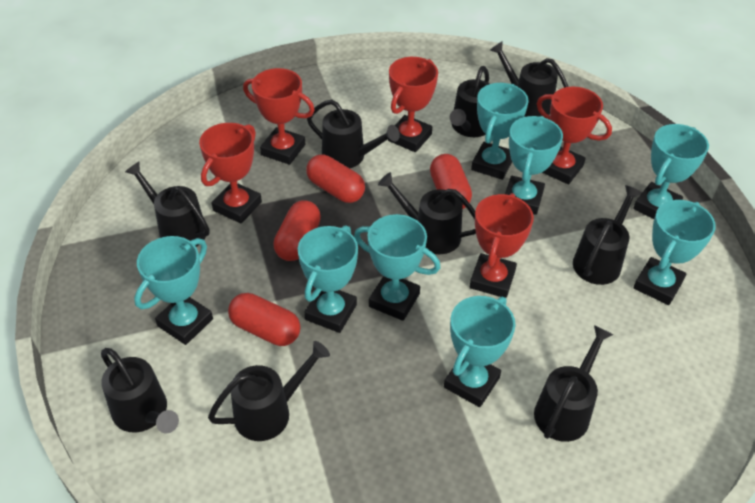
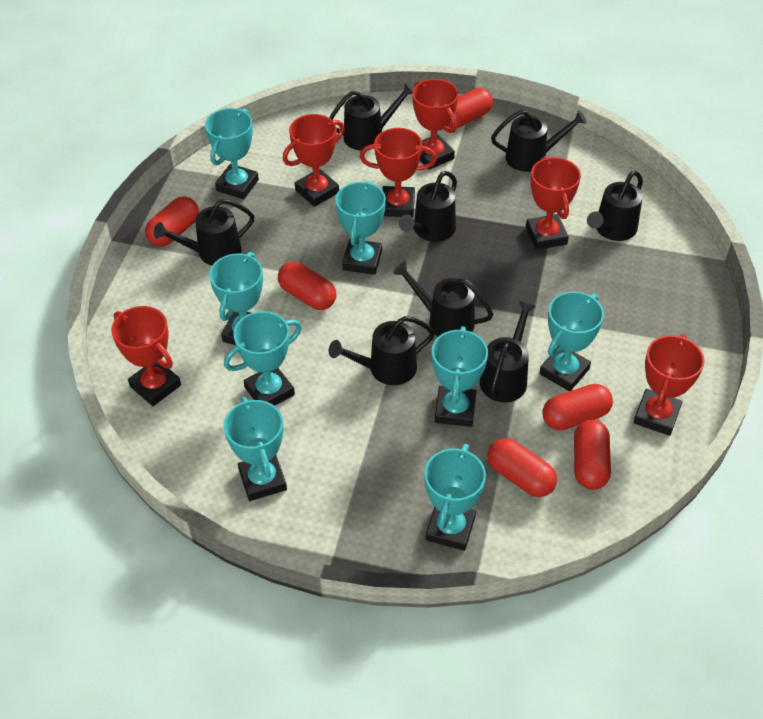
black watering can: [101,348,179,433] [125,162,210,247] [208,341,330,441] [307,100,400,168] [378,172,476,254] [450,66,489,137] [490,41,569,117] [534,325,614,442] [573,185,642,285] = 9 -> [154,199,254,265] [329,82,413,151] [329,316,435,385] [393,261,493,337] [399,171,457,242] [480,301,536,402] [491,110,587,172] [587,171,643,241] = 8
red capsule: [228,293,300,346] [273,200,321,261] [306,154,365,203] [430,154,472,209] = 4 -> [145,196,199,247] [278,262,337,310] [448,88,493,128] [488,438,557,497] [543,384,613,431] [574,420,611,490] = 6
red trophy: [199,123,262,224] [243,68,315,165] [388,57,438,152] [470,193,534,298] [537,87,612,184] = 5 -> [111,306,181,406] [283,114,344,207] [360,128,437,217] [412,79,458,170] [526,156,581,250] [634,334,705,436] = 6

